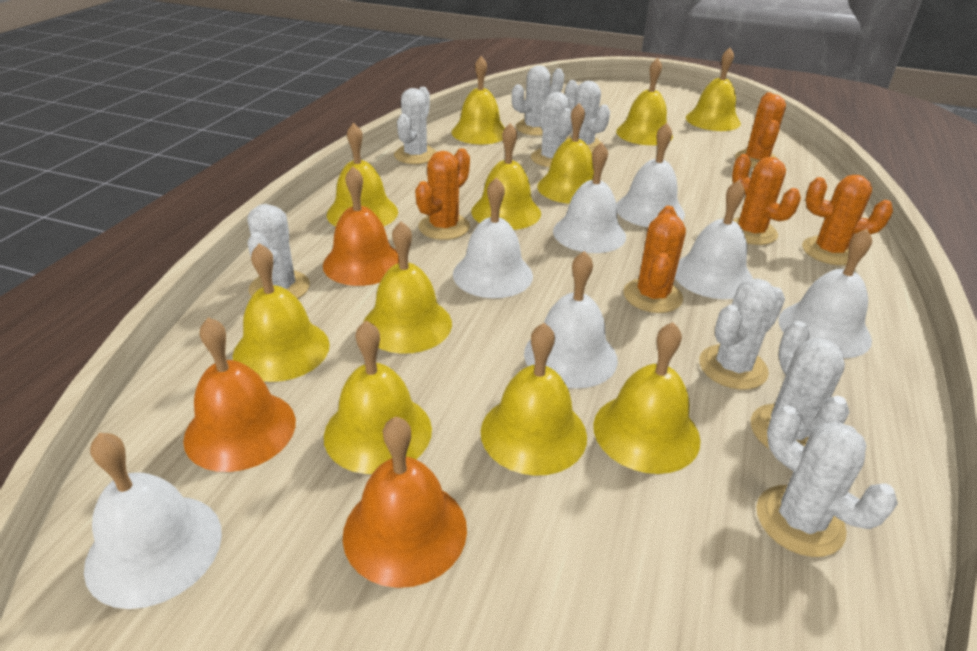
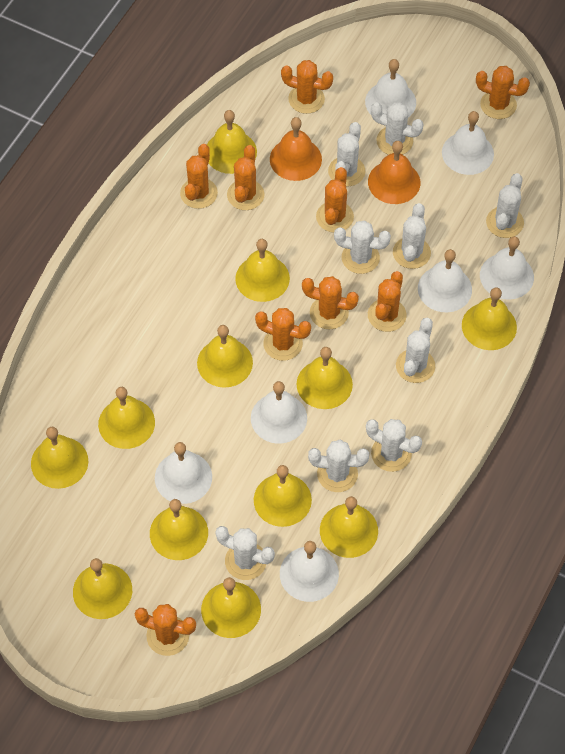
orange bell: [183,317,296,472] [323,166,399,286] [343,416,467,588] = 3 -> [270,117,322,181] [368,141,420,204] = 2
orange cactus: [415,149,470,240] [623,206,686,313] [732,154,801,245] [735,92,786,168] [802,175,893,265] = 5 -> [135,604,196,656] [180,144,218,209] [227,145,265,210] [255,308,311,361] [281,60,333,114] [302,276,359,329] [316,167,354,232] [368,271,407,332] [476,66,530,119] = 9
white cactus: [247,204,310,299] [394,87,437,164] [512,65,564,136] [531,92,572,167] [565,80,610,153] [699,279,785,390] [751,321,850,449] [756,406,898,557] = 8 -> [215,526,275,580] [308,440,369,492] [328,122,365,187] [334,220,391,274] [366,419,422,472] [371,102,424,155] [393,203,431,269] [396,318,435,383] [486,173,524,238] = 9
yellow bell: [233,243,330,382] [324,321,432,474] [327,123,398,226] [363,221,452,354] [452,56,505,144] [471,123,541,230] [481,323,587,476] [537,103,594,204] [593,322,700,474] [616,58,673,145] [686,48,741,131] = 11 -> [31,427,88,489] [73,558,132,619] [98,387,155,449] [150,499,208,560] [197,325,253,388] [201,577,261,638] [207,110,257,174] [235,239,290,302] [254,465,312,527] [297,347,353,409] [320,496,378,558] [462,287,517,350] = 12

